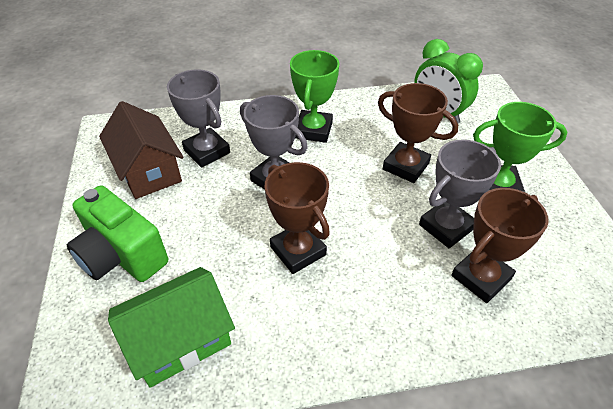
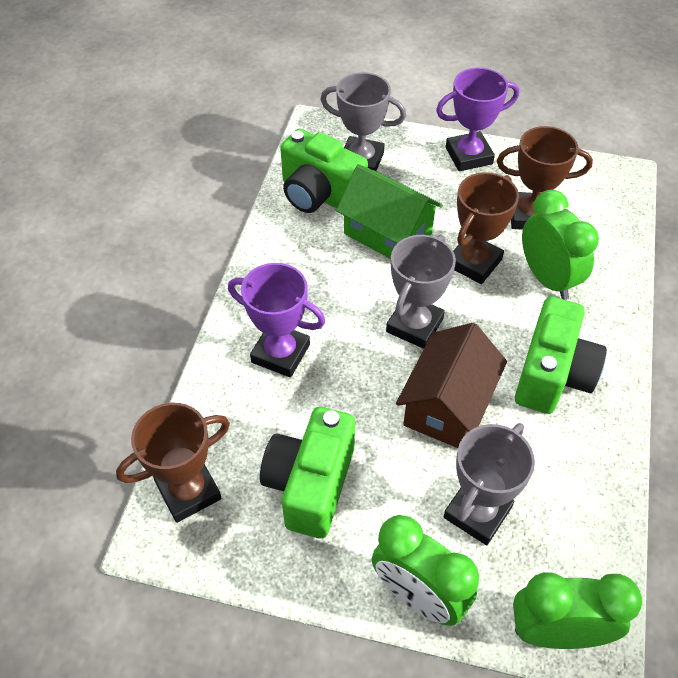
green camera: [67,185,168,282] = 1 -> [260,407,355,539] [280,129,368,213] [515,296,607,414] = 3
green clock: [414,39,483,123] = 1 -> [372,515,479,626] [513,572,642,649] [522,190,599,300] = 3
green trophy: [290,50,339,143] [473,102,568,192] = 2 -> none = 0
purple trophy: none = 0 -> [228,263,325,377] [436,68,519,171] = 2

